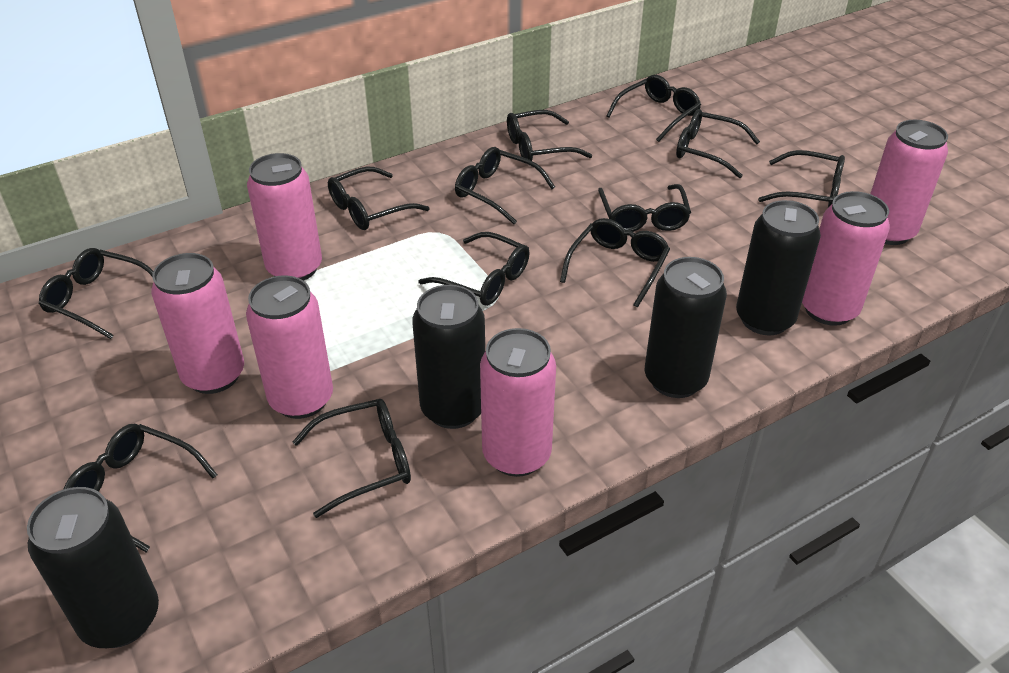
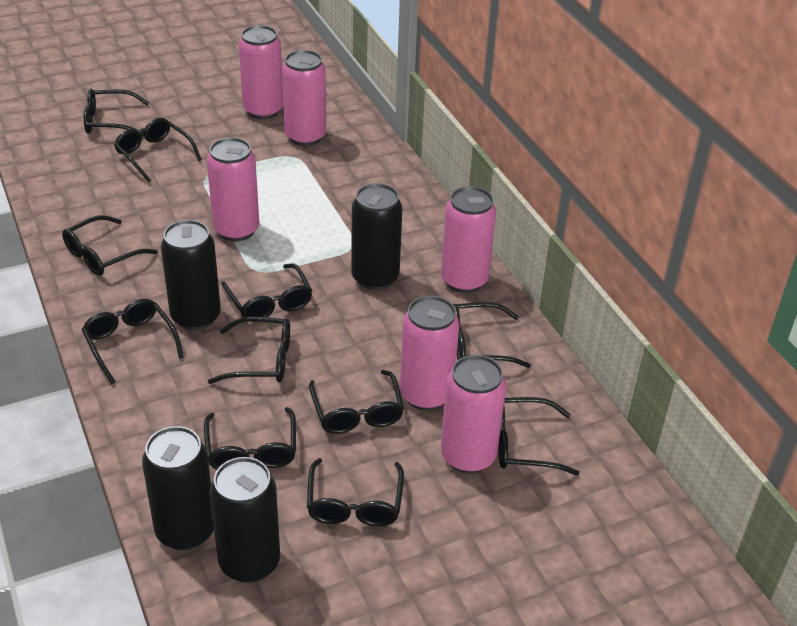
black glasses: [39,248,153,339] [63,424,217,552] [292,399,411,518] [328,166,430,230] [418,232,530,306] [455,147,555,224] [507,110,592,161] [560,218,670,307] [598,184,691,232] [606,75,701,142] [676,109,760,178] [758,150,845,207] = 12 -> [62,215,158,276] [81,299,184,384] [84,89,149,137] [114,118,202,183] [204,407,296,470] [208,317,290,384] [221,263,313,322] [307,458,404,527] [309,370,404,434] [453,302,531,368] [499,397,579,476] = 11

